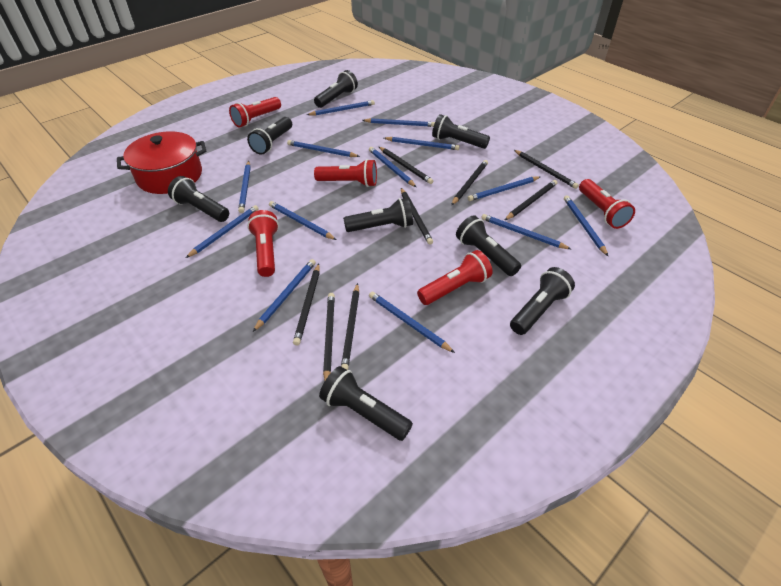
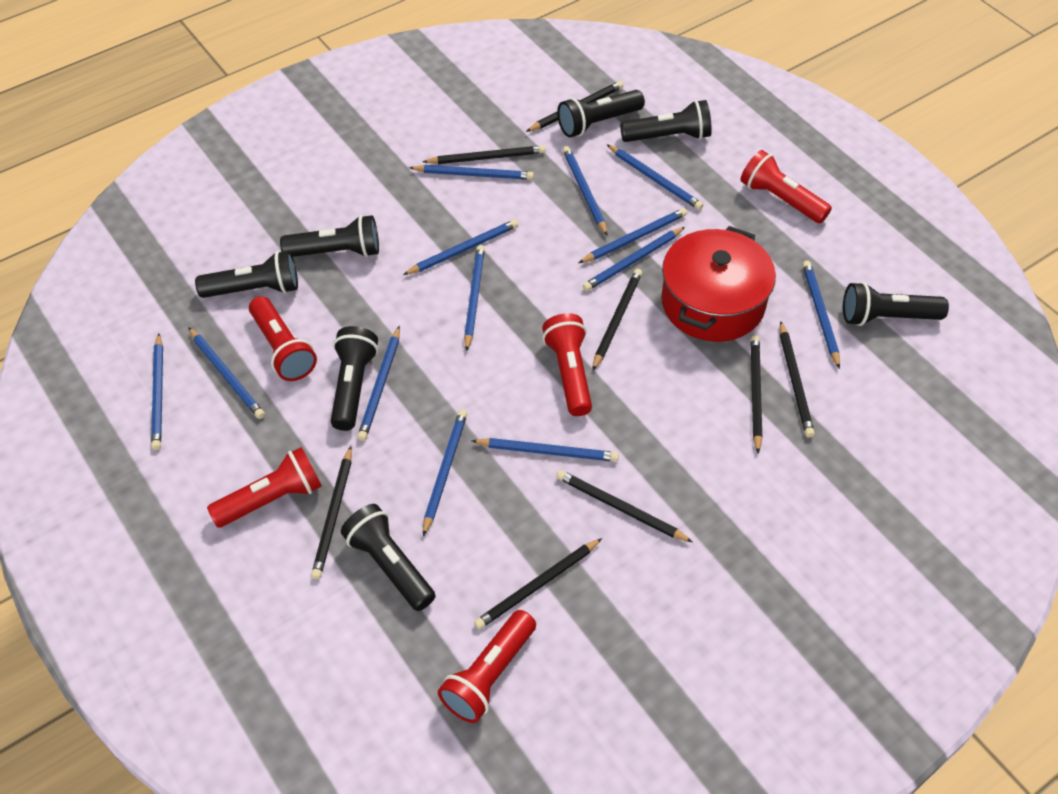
black flashlight: [168,176,229,222] [247,117,292,155] [314,70,358,108] [319,366,413,441] [343,198,413,232] [432,114,490,149] [456,215,521,276] [510,267,575,335] = 8 -> [195,251,298,298] [280,215,379,257] [331,326,378,431] [341,504,436,611] [557,90,645,137] [620,100,712,142] [843,282,949,326] = 7

